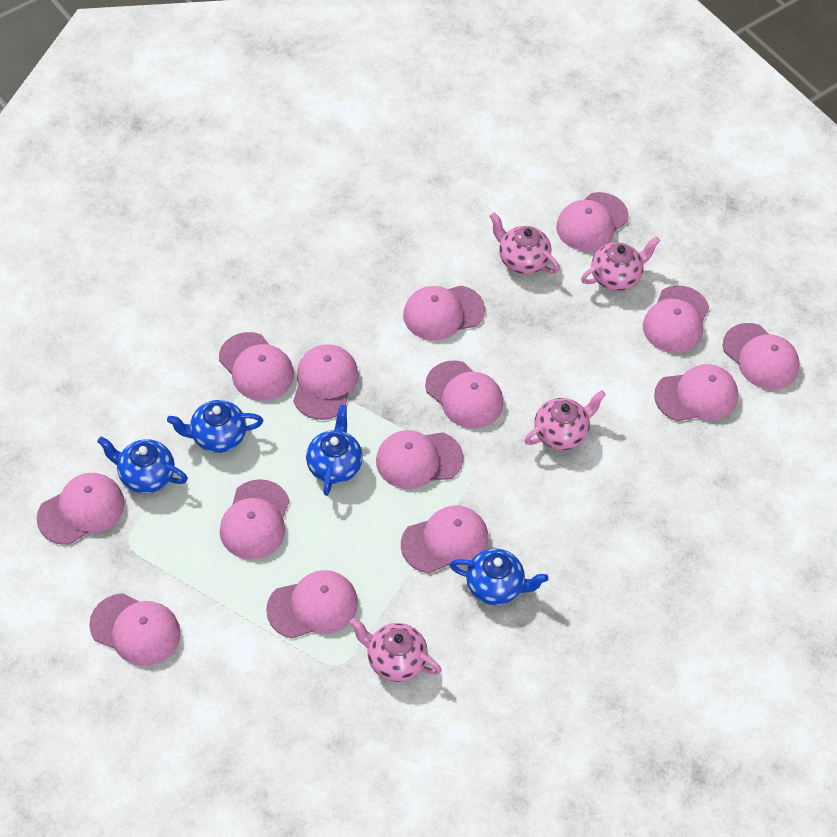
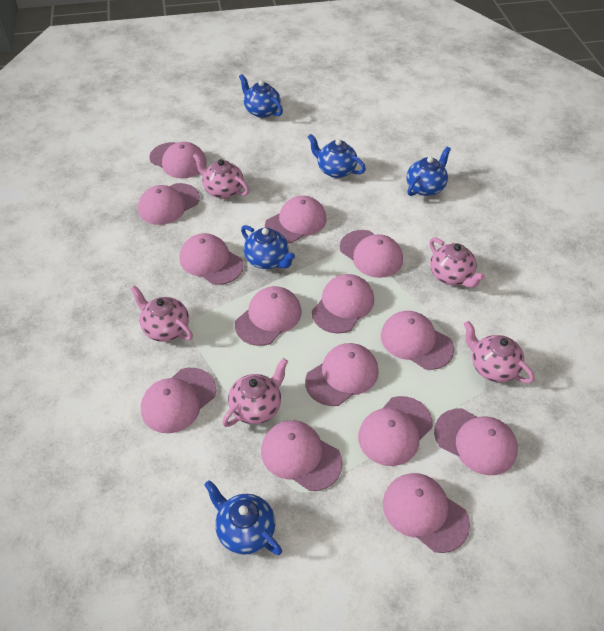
blue teapot: [97,436,188,494] [167,400,263,453] [306,405,363,496] [450,548,549,605] = 4 -> [204,480,282,555] [239,74,283,118] [241,225,295,269] [308,134,366,178] [407,146,451,196] = 5
pink teapot: [350,618,442,682] [490,212,560,274] [525,390,606,450] [581,236,660,291] = 4 -> [131,285,193,342] [193,153,249,199] [222,358,288,427] [430,237,485,288] [464,321,534,383] = 5

